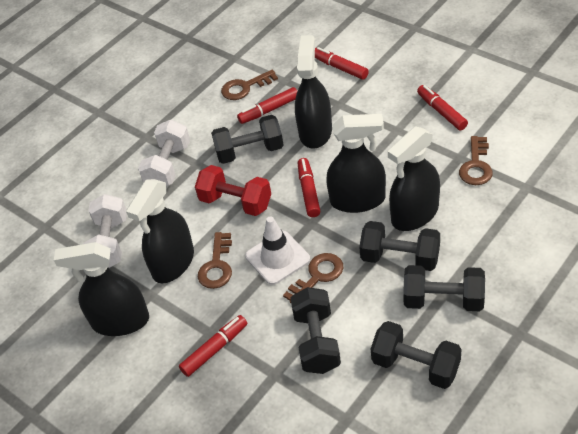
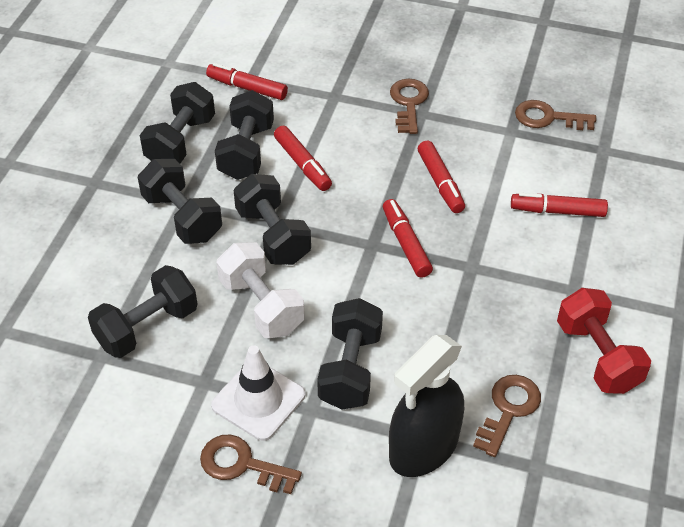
black dumbbell: [211,115,284,164] [290,287,341,374] [359,221,440,271] [371,321,462,389] [403,265,485,311] = 5 -> [88,265,198,358] [138,159,222,244] [140,82,215,163] [215,90,274,180] [233,174,311,265] [317,298,383,410] = 6
black spray bottle: [54,242,149,336] [126,179,194,284] [295,35,332,149] [326,114,386,213] [388,126,440,231] = 5 -> [389,335,464,477] = 1
white dumbbell: [83,194,127,268] [138,120,190,186] = 2 -> [216,242,305,338] = 1

